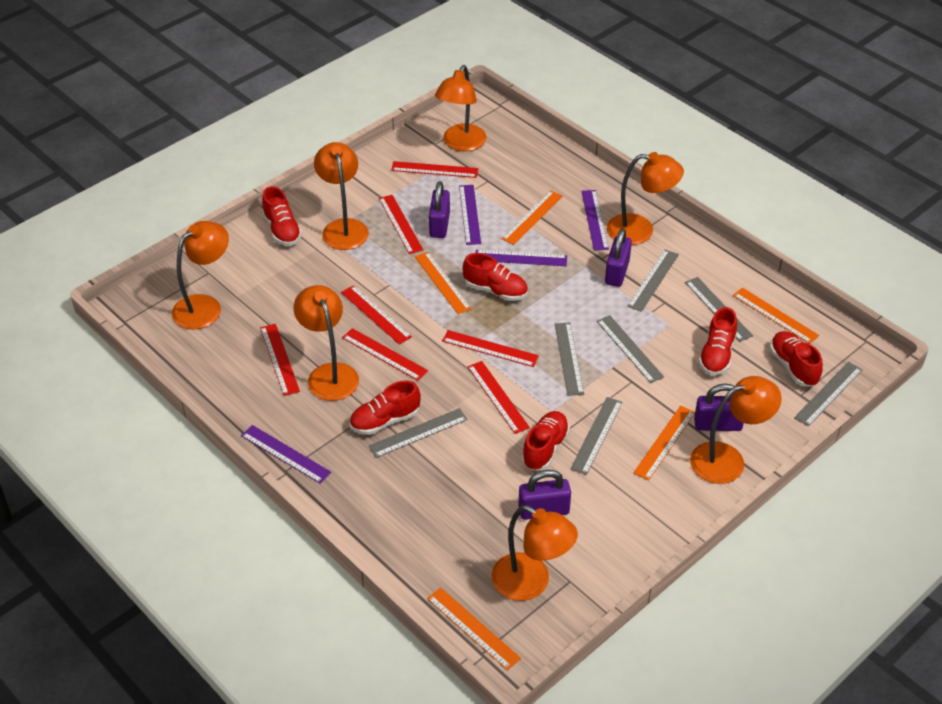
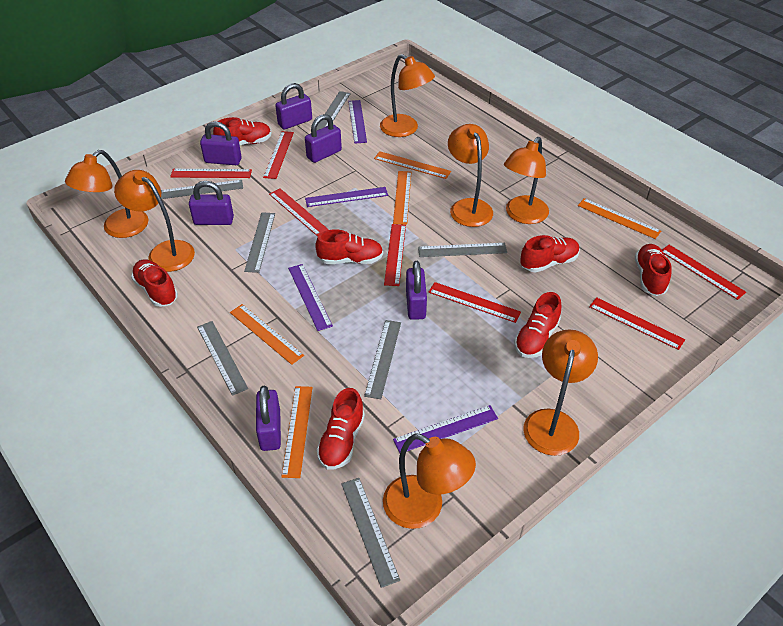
purple padlock: [429,181,450,238] [518,470,571,520] [605,228,632,287] [694,384,744,431] = 4 -> [189,181,234,225] [200,121,242,165] [256,386,281,451] [275,83,312,129] [305,114,342,163] [406,261,427,320] = 6
red shoe: [262,186,302,246] [350,380,421,435] [462,253,528,301] [522,411,570,470] [698,307,737,375] [770,331,823,386] = 6 -> [131,259,178,307] [213,117,272,145] [315,229,383,264] [317,388,365,470] [514,292,561,358] [520,235,580,273] [635,244,672,296] = 7

